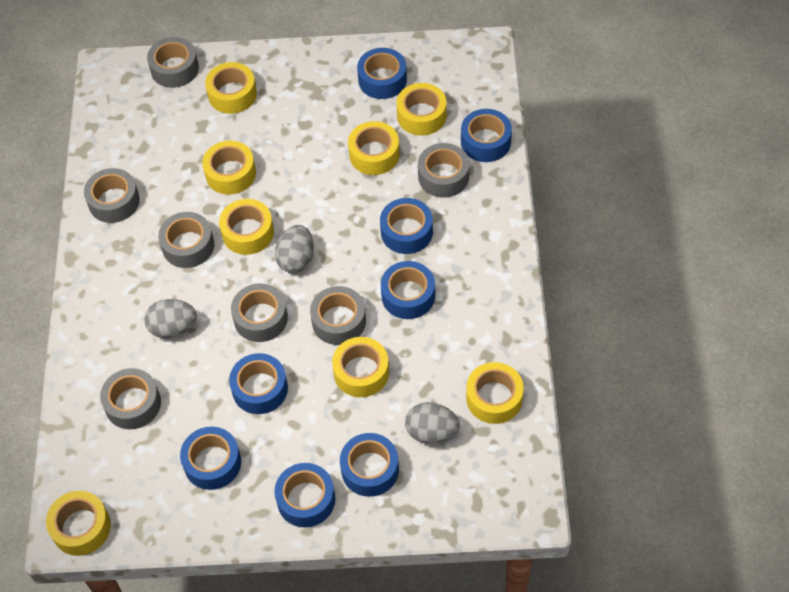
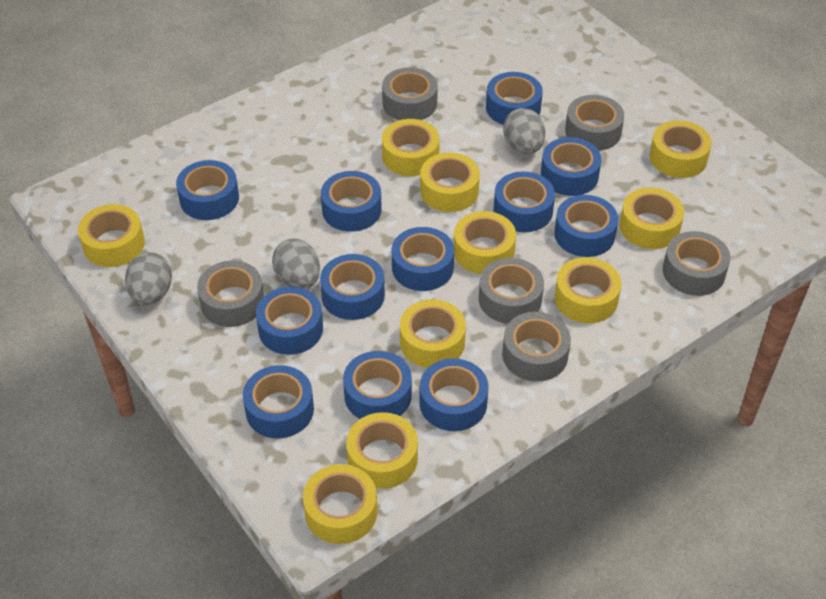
blue tape: [180,427,241,490] [229,353,288,414] [274,463,335,527] [340,433,399,497] [357,48,407,99] [380,198,433,254] [381,261,435,319] [461,109,512,162] = 8 -> [176,160,239,220] [243,365,314,438] [256,287,323,355] [320,254,385,320] [321,171,382,232] [343,351,412,419] [392,227,454,291] [419,358,489,431] [486,72,543,125] [493,171,555,232] [541,137,601,196] [554,195,618,257] = 12
grey tape: [84,168,140,223] [100,368,161,429] [147,37,199,88] [158,212,214,268] [231,283,288,342] [310,286,366,345] [418,143,469,198] = 7 -> [197,261,264,327] [382,67,438,120] [479,258,544,324] [502,312,571,382] [565,95,624,151] [663,231,730,296] = 6
yellow tape: [46,491,111,556] [202,140,256,195] [205,62,257,114] [219,199,274,255] [332,337,389,397] [348,121,400,175] [396,83,447,135] [466,362,524,424] = 8 -> [78,204,145,267] [303,464,377,544] [346,412,418,489] [382,119,440,176] [400,299,466,368] [420,152,480,212] [454,211,516,274] [555,257,621,323] [619,187,684,249] [649,120,712,178] = 10

